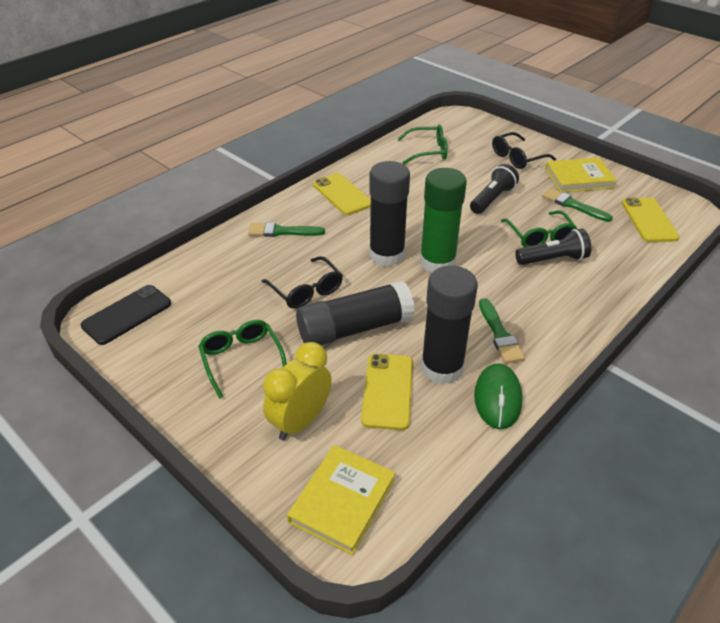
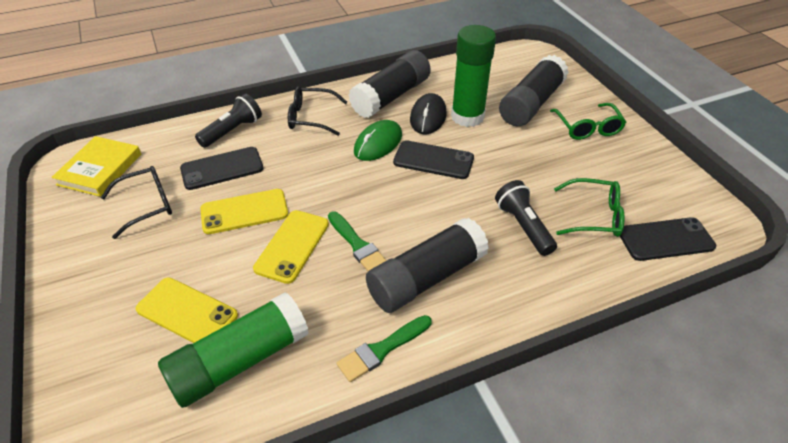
black mouse: none = 0 -> [410,93,447,134] = 1
black phone: [81,285,171,345] = 1 -> [180,147,264,190] [393,140,474,179] [620,217,716,261] = 3
green brush: [248,222,325,237] [479,298,525,363] [542,188,613,222] = 3 -> [328,211,387,271] [337,315,432,382] = 2
green glasses: [198,320,287,399] [397,125,448,164] [501,210,578,247] = 3 -> [550,103,626,140] [554,178,625,237] = 2
green glue stick: [420,168,467,273] = 1 -> [158,292,309,408] [451,25,496,127] = 2
yellow book: [287,445,396,555] [545,157,617,193] = 2 -> [51,136,141,197] = 1
yellow clock: [263,342,332,440] = 1 -> none = 0

